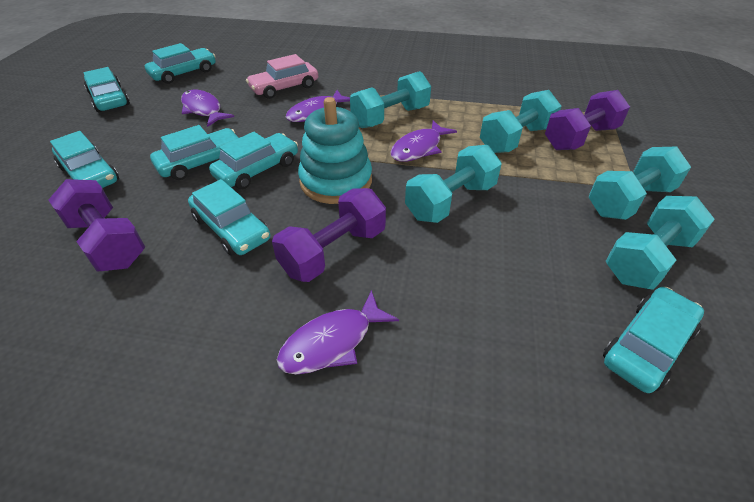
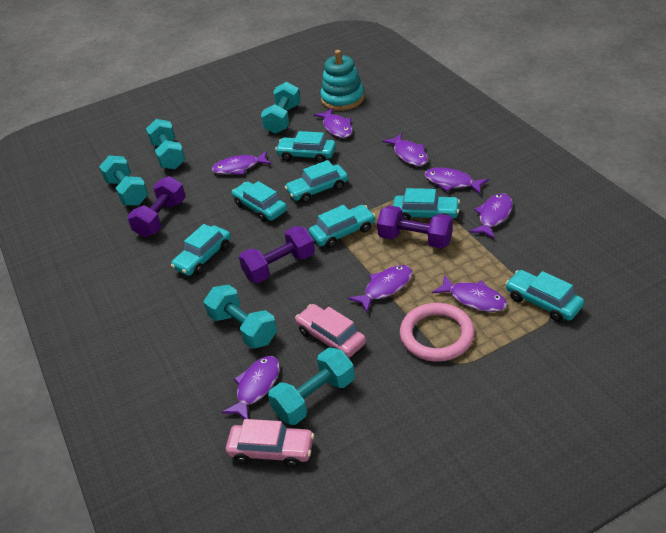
pink car: [246,54,318,99] = 1 -> [226,419,314,467] [295,304,366,358] = 2
pink ring: none = 0 -> [400,303,475,362] = 1
purple fish: [181,90,234,127] [277,290,399,374] [286,90,350,122] [390,121,457,162] = 4 -> [212,151,271,175] [221,356,280,419] [314,108,353,138] [348,265,412,312] [382,133,428,166] [425,168,489,194] [432,275,507,312] [469,193,513,239] = 8

